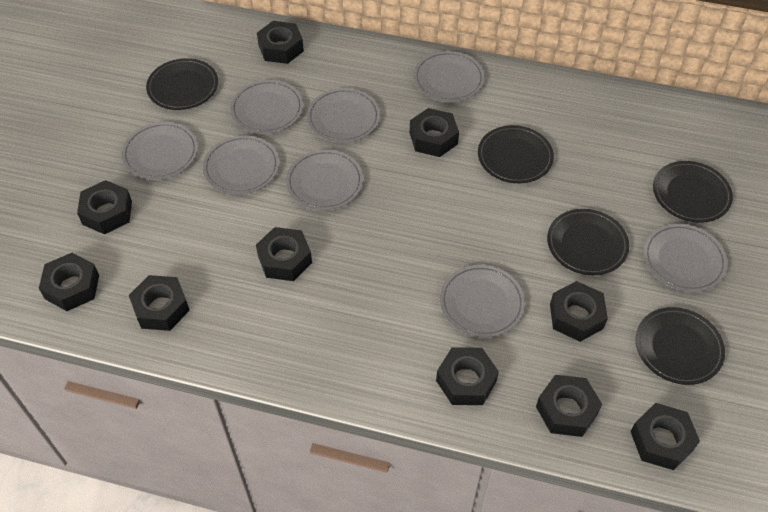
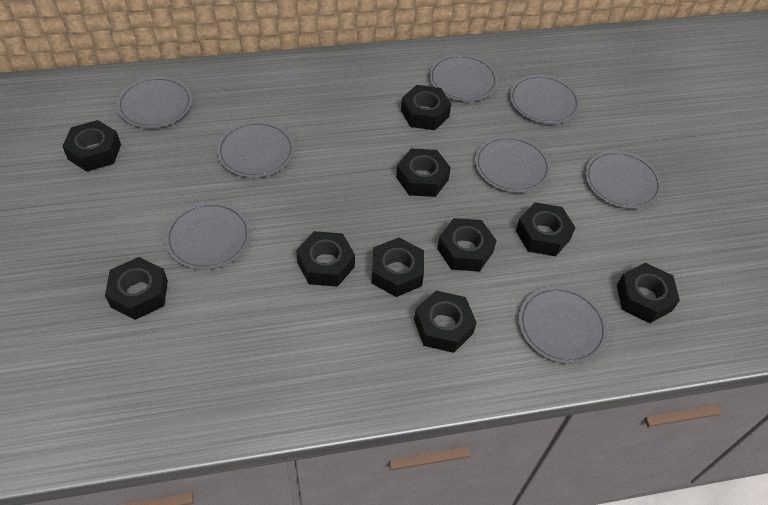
black plate: [146,58,218,110] [478,125,554,183] [547,209,629,275] [636,307,725,385] [653,161,733,223] = 5 -> none = 0

